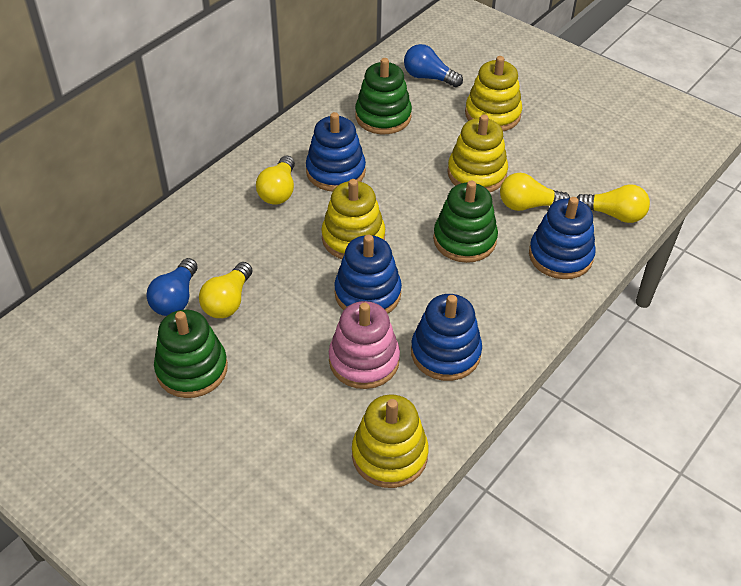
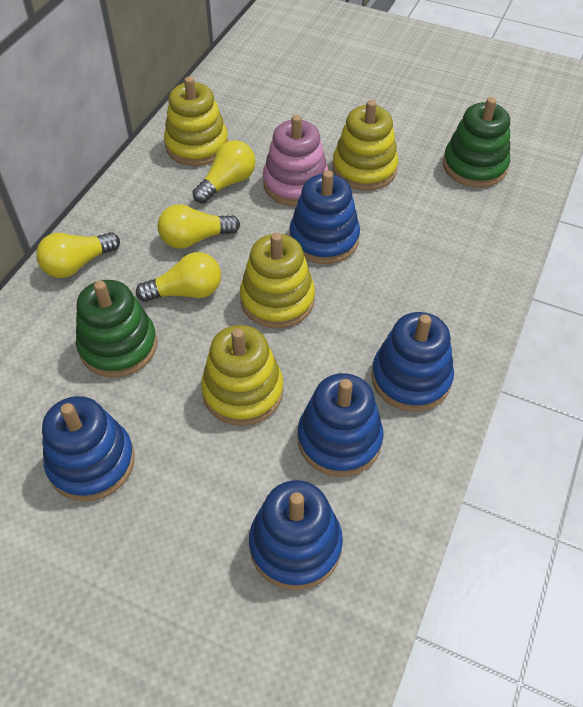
blue light bulb: [146,258,198,316] [404,44,463,87] = 2 -> none = 0
blue stacking toy: [306,112,366,191] [334,235,402,314] [411,294,482,381] [529,197,596,279] = 4 -> [42,396,135,502] [249,480,343,590] [289,171,360,264] [298,373,384,477] [371,312,454,412] = 5
green stacking toy: [154,310,228,398] [355,58,412,134] [433,180,498,263] = 3 -> [76,280,157,377] [443,97,510,188] = 2

